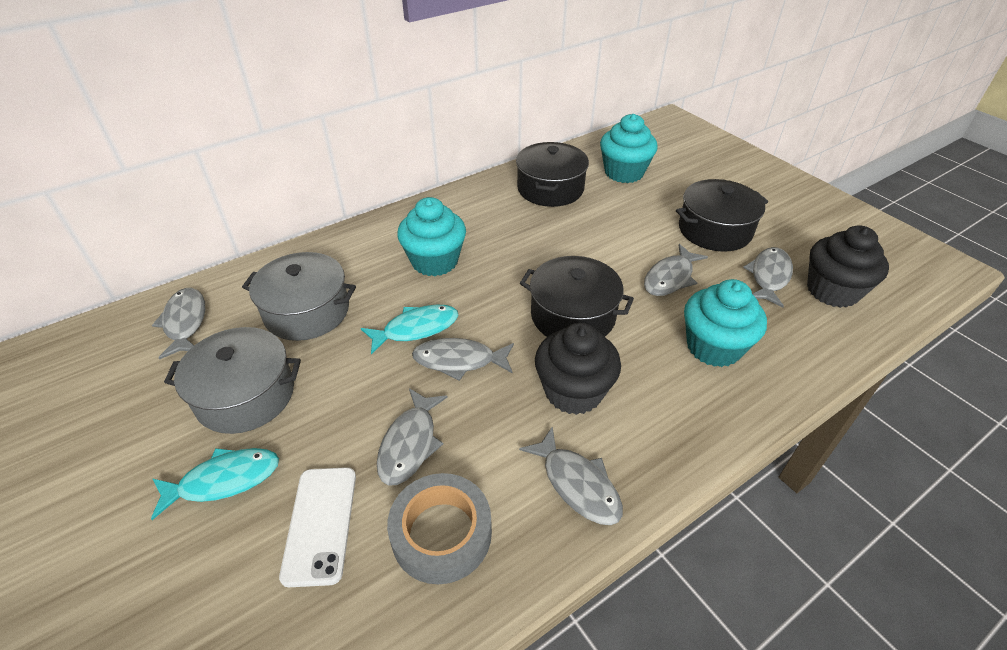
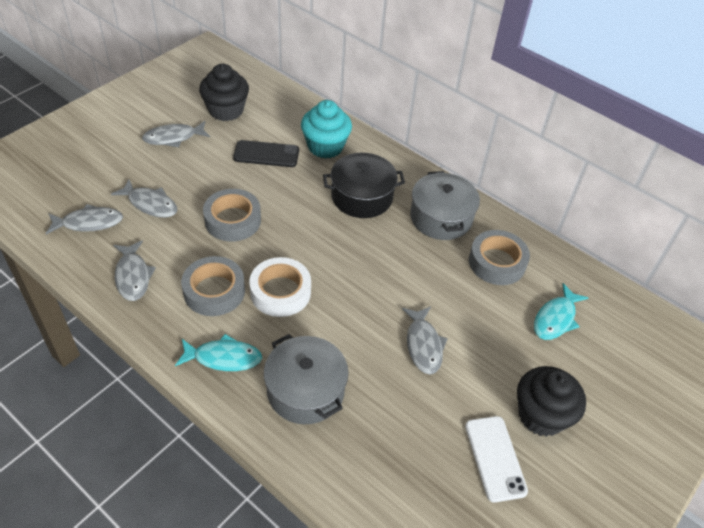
black phone: none = 0 -> [233,140,299,167] = 1
black pot: [516,142,589,207] [520,256,634,337] [676,179,768,252] = 3 -> [323,153,405,218] = 1
grey fish: [152,288,205,360] [377,388,448,486] [412,338,514,381] [519,426,623,525] [644,244,708,296] [743,247,793,308] = 6 -> [46,204,123,235] [111,179,178,218] [114,240,156,301] [142,121,210,147] [402,306,448,375] = 5
grey tape: [387,473,492,584] = 1 -> [181,256,245,316] [203,189,261,242] [469,230,530,285] = 3
turquoise cupcake: [397,197,466,276] [600,114,658,183] [684,279,767,367] = 3 -> [301,100,352,159] = 1
white tape: none = 0 -> [249,257,311,317] = 1

